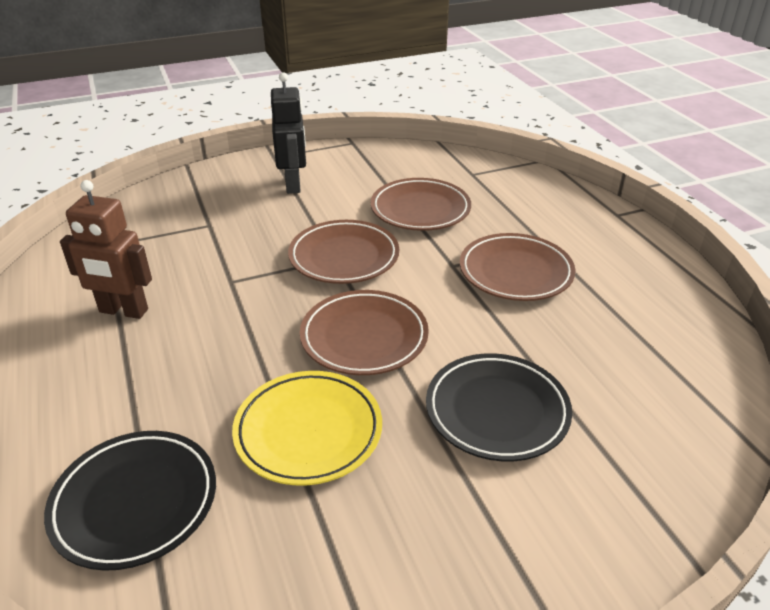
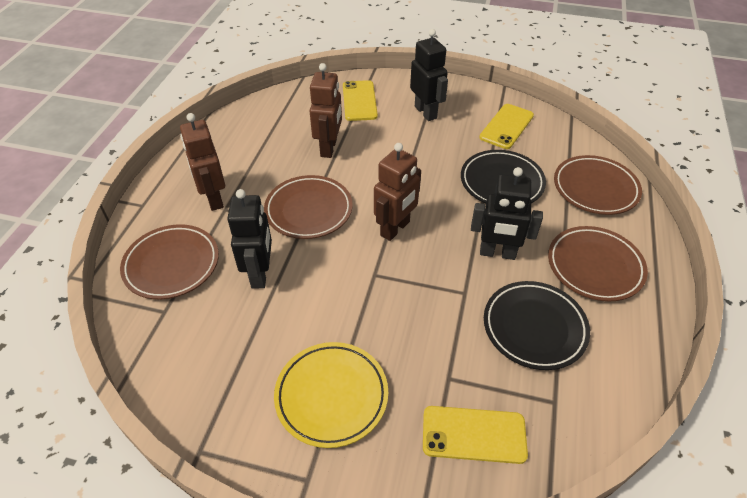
black robot: [271,72,306,194] = 1 -> [227,189,272,289] [410,29,448,121] [471,167,543,260] = 3
brown robot: [60,180,152,319] = 1 -> [180,113,225,211] [310,63,342,158] [374,143,421,241] = 3
yellow phone: none = 0 -> [343,80,378,121] [423,406,528,464] [479,104,534,149] = 3

